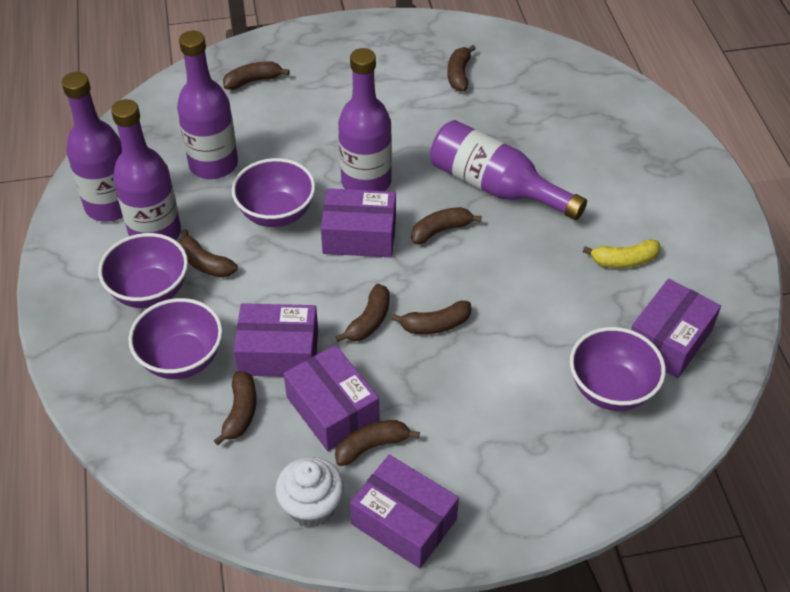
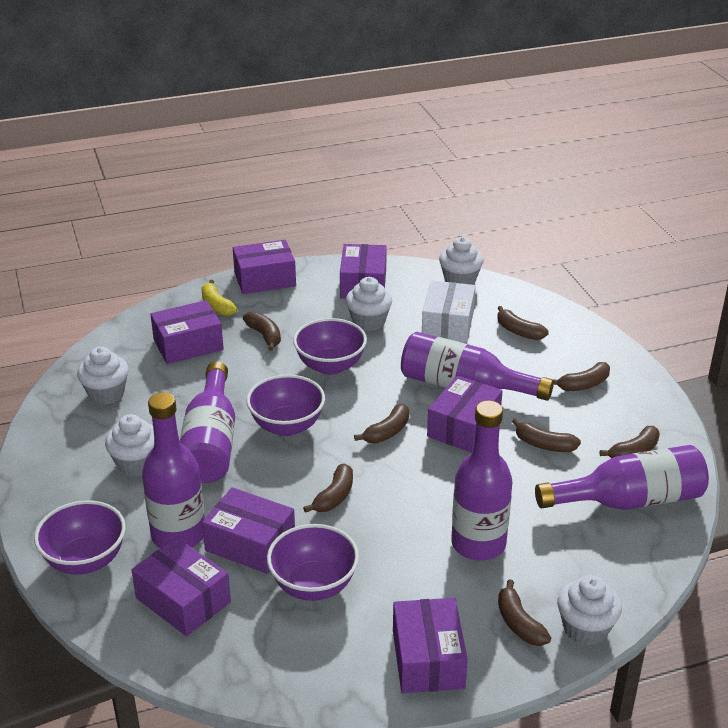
purple box: [234,303,318,377] [284,345,380,451] [321,188,396,257] [350,455,459,568] [631,279,721,378] = 5 -> [131,537,231,636] [150,300,224,364] [202,487,295,574] [233,240,296,294] [340,244,387,299] [393,598,468,693] [427,375,503,453] = 7
white box: none = 0 -> [422,281,476,343] = 1
white cupcake: [275,457,344,527] = 1 -> [77,347,129,405] [105,414,154,476] [346,277,392,331] [439,237,484,285] [557,575,622,646] = 5

